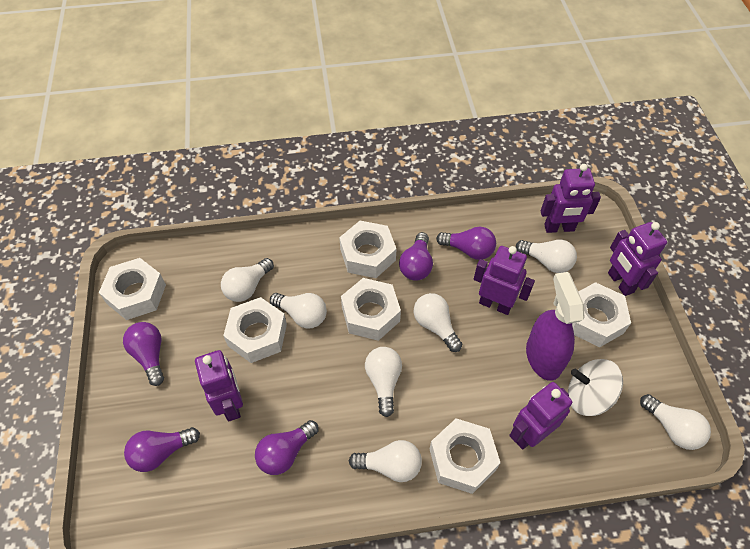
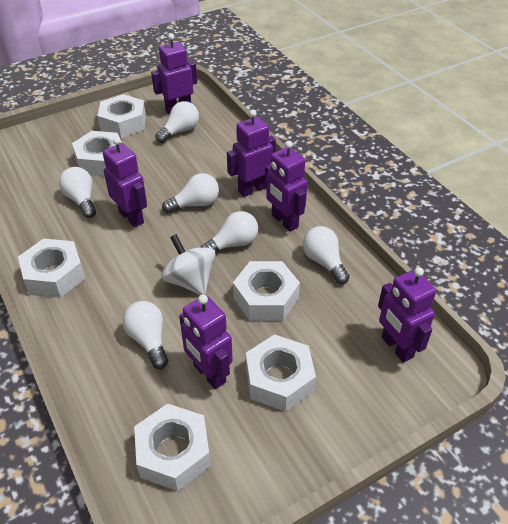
purple light bulb: [123,322,164,386] [124,427,200,472] [255,420,318,475] [399,232,433,281] [436,227,496,260] = 5 -> none = 0
purple robot: [195,350,243,422] [474,246,535,315] [509,382,572,450] [541,164,601,233] [608,222,667,296] = 5 -> [103,137,147,228] [151,34,197,115] [179,294,233,389] [227,110,276,197] [265,141,308,232] [378,267,436,363] = 6
purple spray bottle: [526,272,584,381] = 1 -> none = 0
white light bulb: [221,258,274,302] [270,293,327,328] [349,440,422,482] [365,347,402,417] [414,293,462,352] [516,240,577,273] [640,394,711,450] = 7 -> [59,167,96,218] [123,301,168,369] [155,101,199,143] [162,173,219,214] [201,211,258,253] [303,226,350,284] = 6

